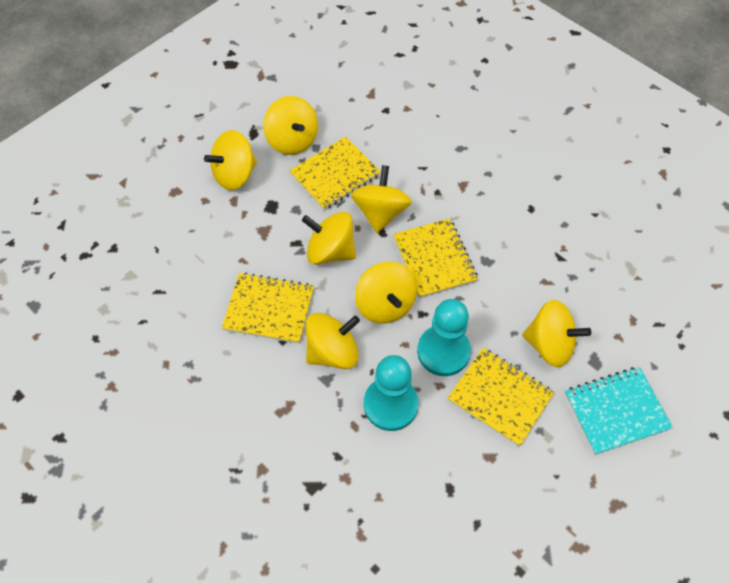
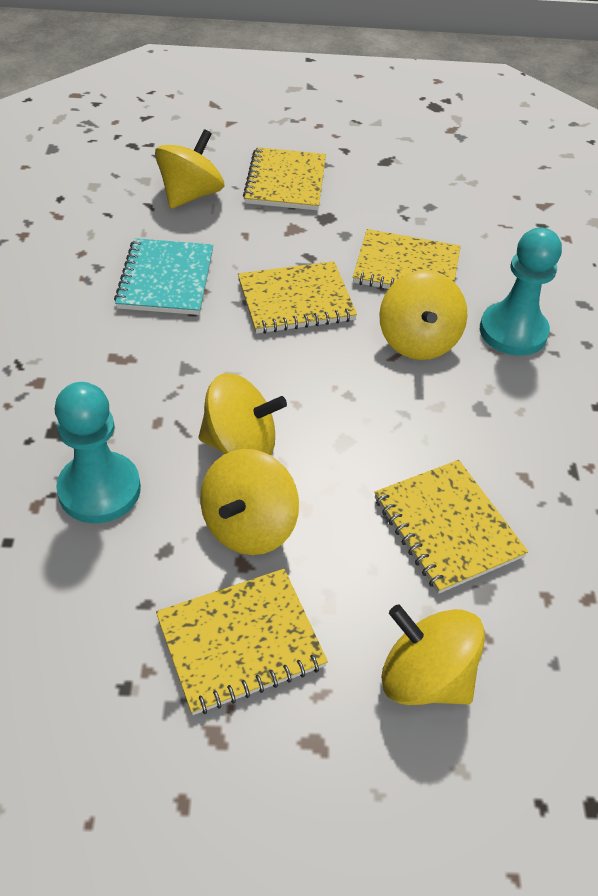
yellow notebook: [222,272,314,344] [289,136,381,210] [393,218,478,298] [448,348,554,447] = 4 -> [156,569,328,715] [238,261,357,334] [243,147,326,210] [353,229,461,289] [374,460,528,594] = 5
yellow spinning top: [204,130,257,190] [263,96,318,155] [302,212,356,265] [305,313,360,369] [351,165,412,233] [355,261,417,324] [522,300,591,367] = 7 -> [155,129,224,209] [199,373,287,456] [200,449,299,555] [379,270,467,360] [381,604,485,705] = 5

